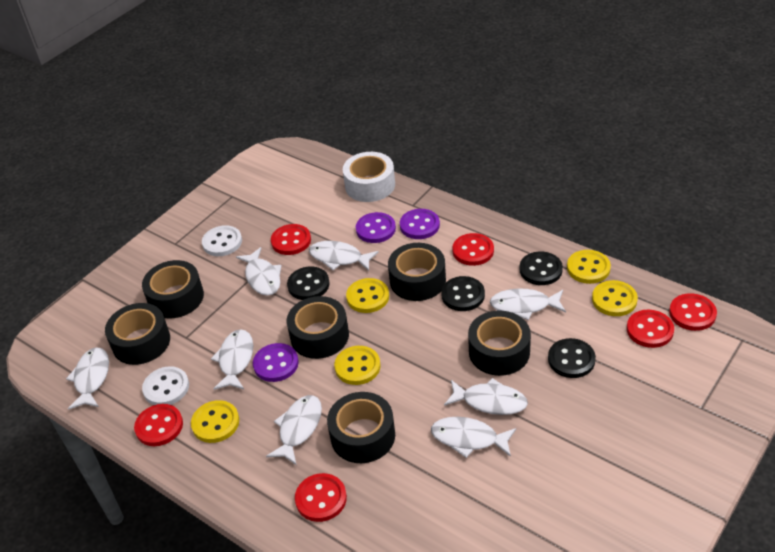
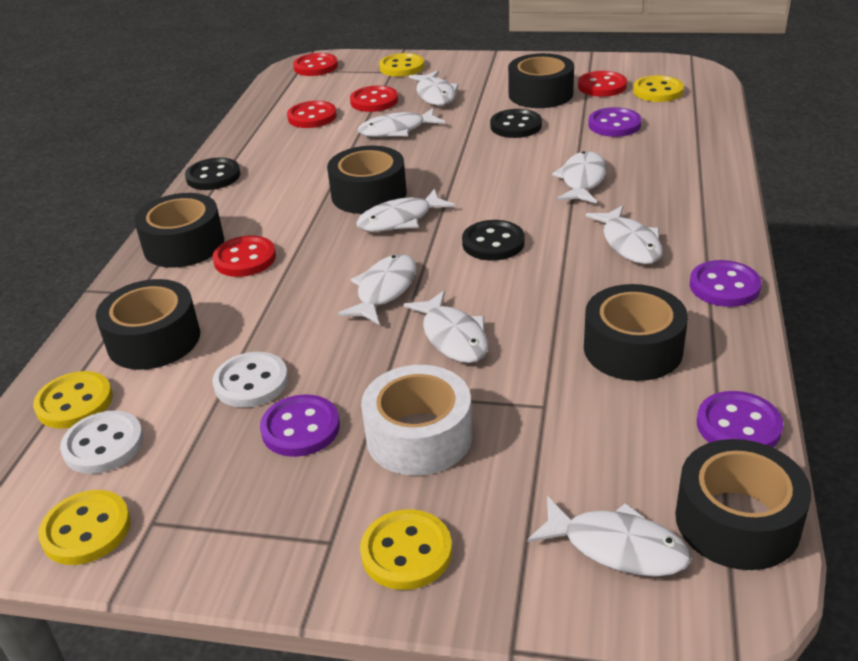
black button: [287,266,330,300] [441,276,485,311] [520,251,563,285] [548,338,596,378] = 4 -> [185,158,241,190] [462,220,525,261] [490,109,542,138] = 3
purple button: [253,343,299,382] [356,212,396,243] [400,209,440,239] = 3 -> [260,394,340,457] [588,107,642,137] [690,260,762,307] [697,391,783,448] = 4
red button: [134,404,183,446] [271,224,311,255] [295,473,347,522] [452,233,494,266] [627,310,674,348] [669,293,717,331] = 6 -> [212,236,276,277] [287,101,337,128] [293,53,338,76] [350,86,398,112] [578,71,627,97] = 5

